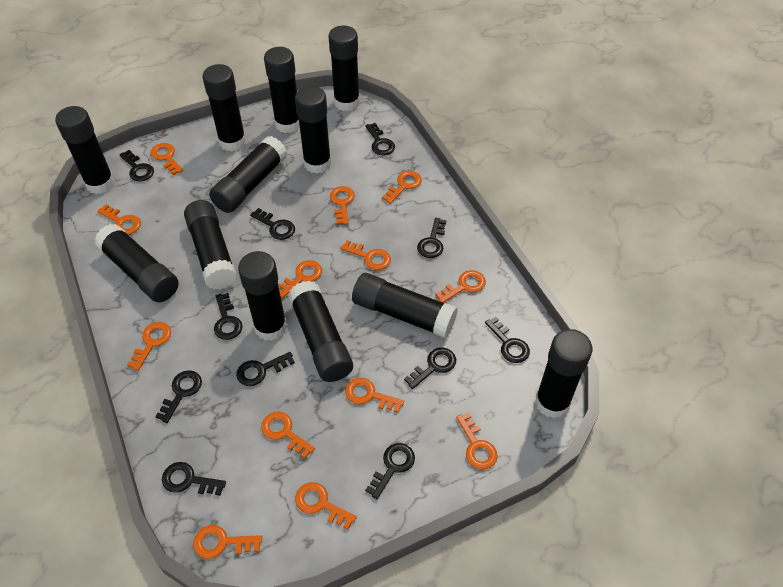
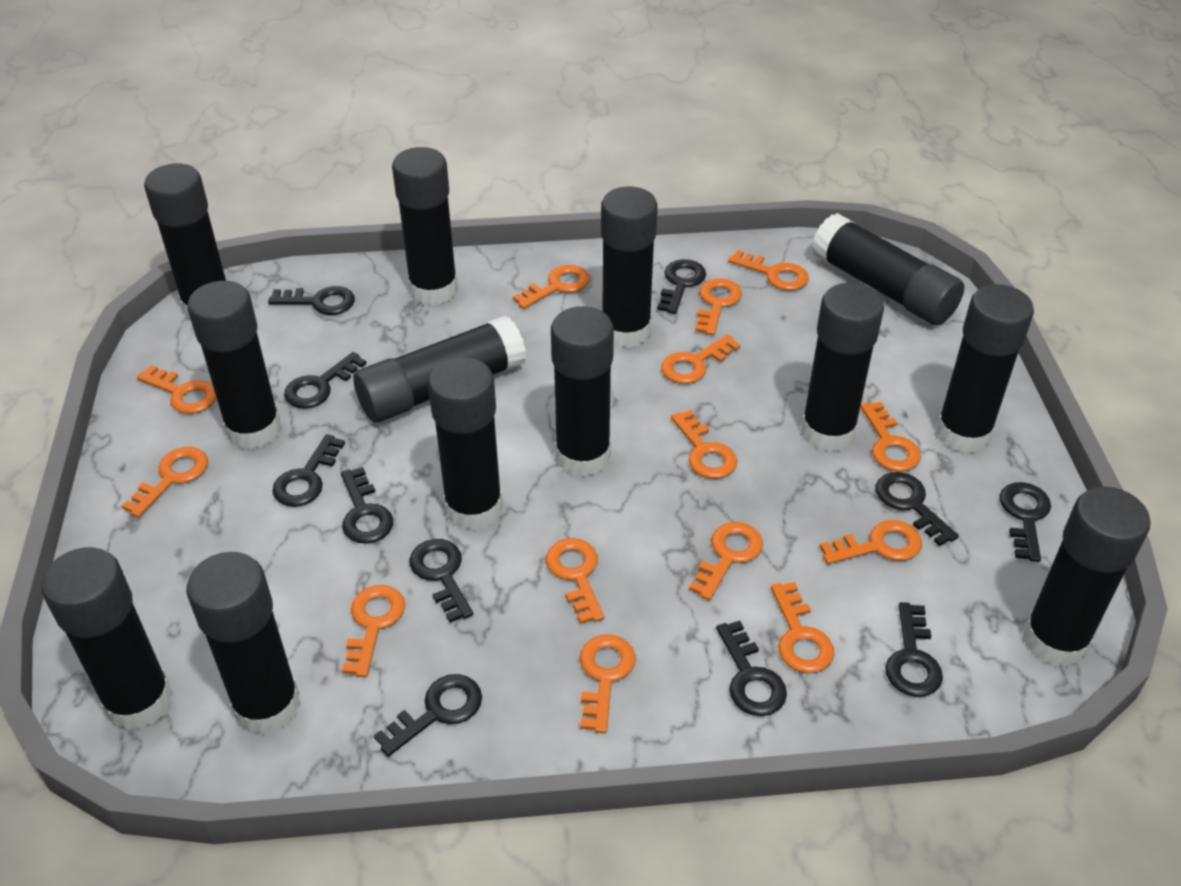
black glue stick: [55,106,115,194] [95,224,179,302] [184,200,237,290] [203,64,246,151] [209,136,287,213] [238,251,287,341] [264,47,300,133] [288,281,353,382] [295,86,331,174] [329,26,360,111] [352,273,458,338] [535,329,592,418] = 12 -> [41,547,173,730] [144,164,226,318] [187,552,300,735] [188,281,281,449] [353,316,526,423] [392,147,458,305] [428,357,503,531] [551,306,614,477] [601,187,658,348] [801,283,884,452] [811,213,965,325] [936,284,1034,453] [1023,486,1151,667] = 13
orange key: [97,204,141,235] [127,322,171,371] [151,143,183,175] [193,525,262,559] [261,412,315,459] [279,260,322,298] [295,482,357,529] [330,186,355,225] [341,240,391,270] [345,378,404,413] [382,171,422,204] [435,270,486,303] [456,412,498,470] = 13 -> [122,447,208,518] [137,365,217,414] [342,585,405,677] [513,265,590,309] [546,538,605,624] [580,635,636,733] [661,335,741,384] [671,410,737,479] [689,522,763,601] [695,279,742,336] [728,250,809,291] [771,582,834,674] [820,520,922,564] [861,402,921,472] = 14

